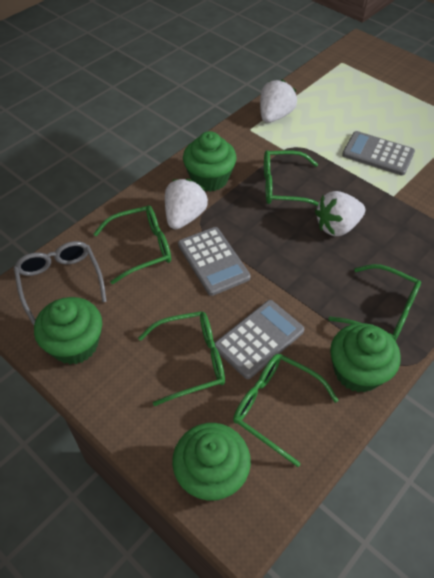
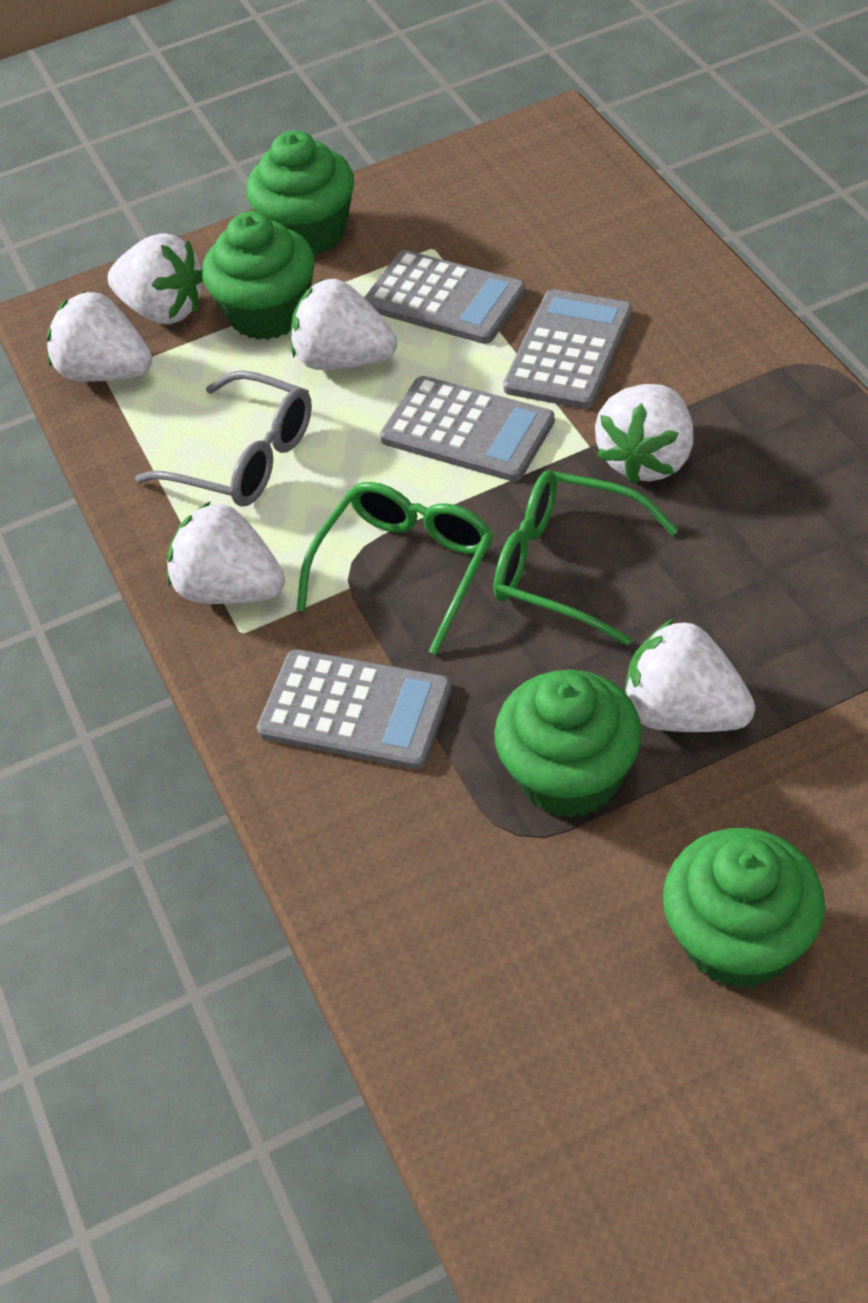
green glasses: [94,205,171,284] [138,311,225,406] [233,354,338,467] [264,150,319,207] [328,264,421,341] = 5 -> [297,482,494,655] [494,470,678,646] = 2
grey calculator: [178,227,251,296] [215,300,304,379] [342,131,415,176] = 3 -> [257,649,452,770] [364,250,526,344] [380,376,555,482] [503,289,632,409] = 4
white strawberry: [165,179,208,229] [260,79,297,123] [315,191,365,236] = 3 -> [46,291,152,382] [108,233,203,324] [167,501,285,604] [291,279,397,370] [595,384,694,484] [625,619,755,732] = 6

